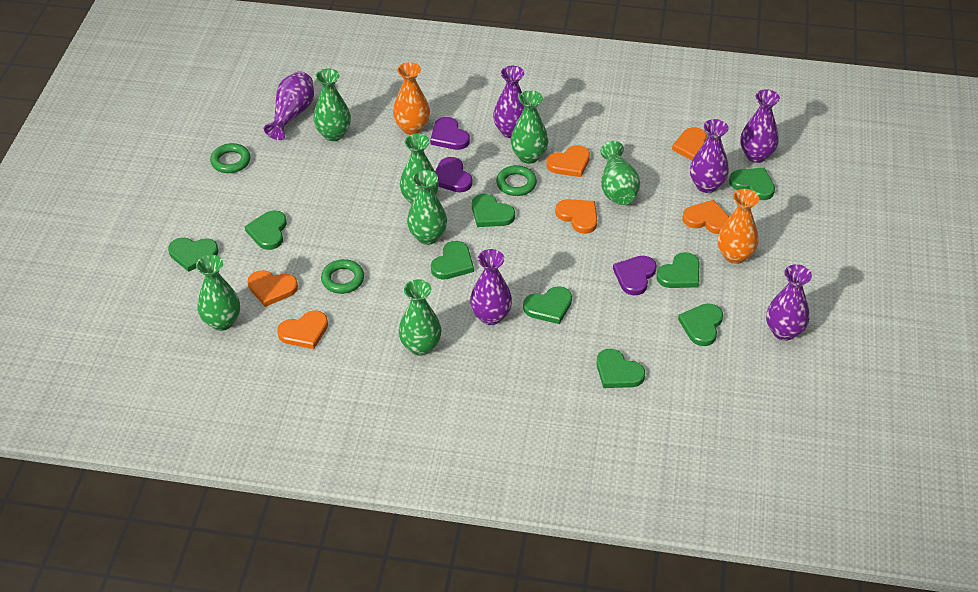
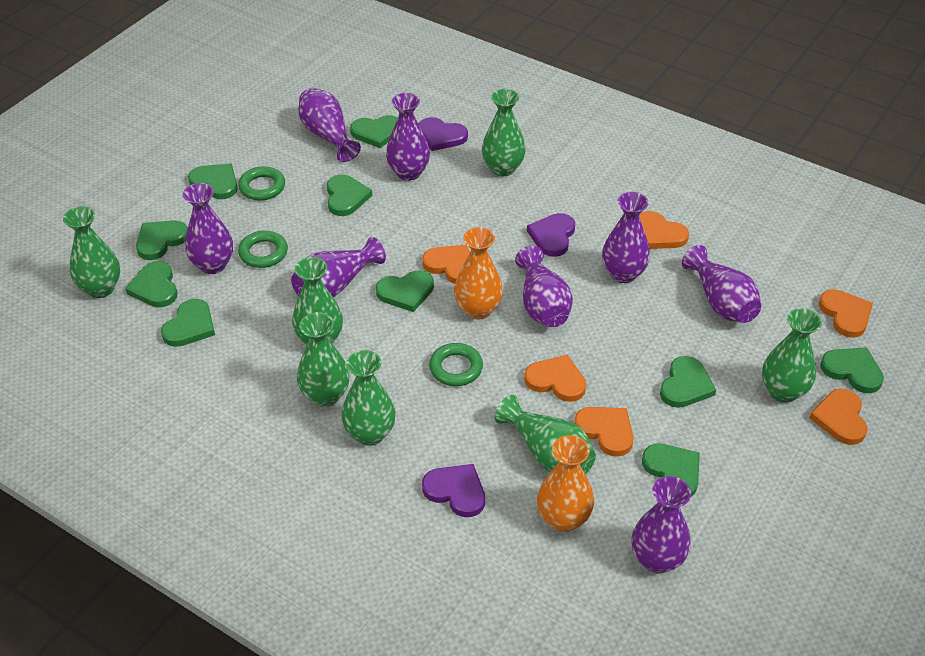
green heart: [168,237,218,272] [245,210,287,250] [431,241,474,280] [472,194,515,227] [523,286,572,324] [596,349,645,388] [656,252,699,288] [678,303,723,346] [729,168,775,200] = 9 -> [125,261,177,307] [136,220,187,260] [161,299,215,347] [188,163,237,199] [327,174,372,216] [350,115,398,148] [376,270,434,312] [642,443,700,497] [660,356,716,408] [820,347,884,393] = 10
purple vase: [264,71,314,140] [470,249,512,325] [493,66,524,138] [690,119,729,193] [740,89,780,163] [766,264,812,341] = 6 -> [183,183,233,274] [291,237,386,297] [299,88,361,162] [386,93,430,181] [515,246,573,327] [602,192,650,283] [632,476,691,573] [682,245,761,323] = 8

